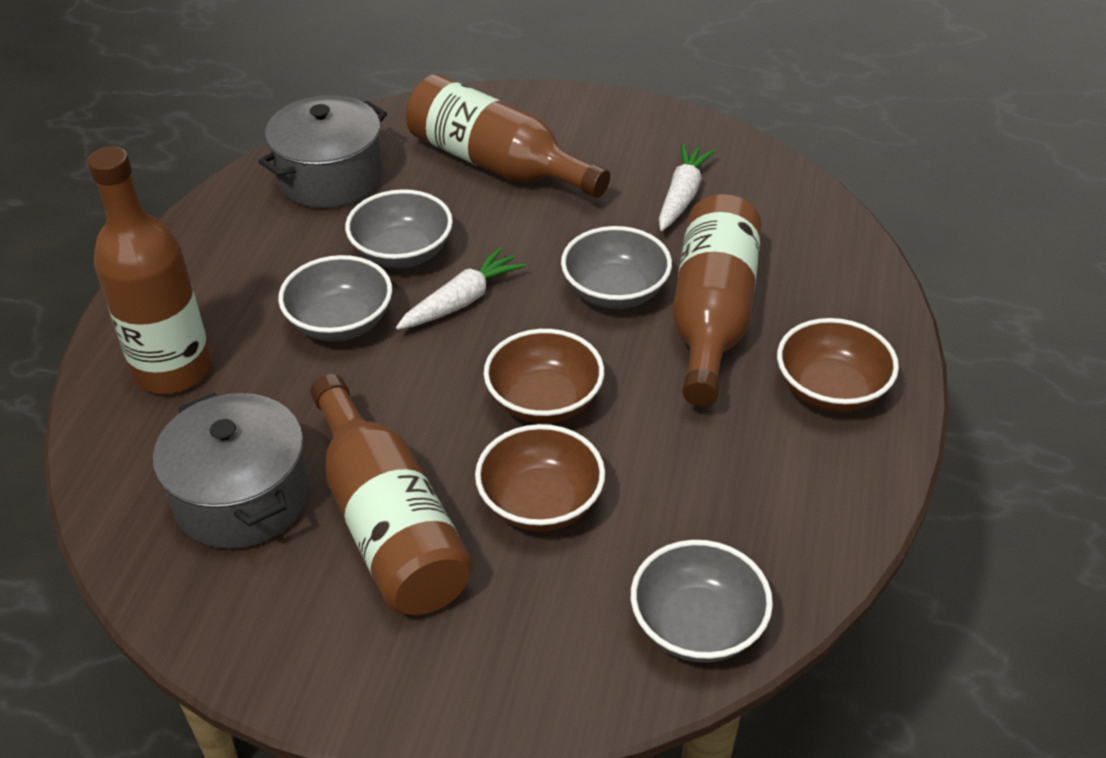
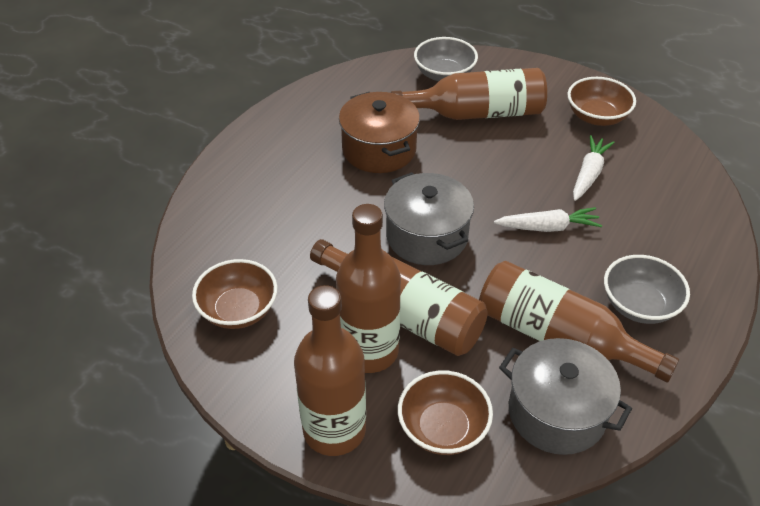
brown bottle: [87,146,212,394] [310,374,473,615] [406,74,610,198] [672,194,762,406] = 4 -> [294,285,366,456] [310,239,488,356] [336,204,401,373] [391,68,547,120] [479,261,679,383] = 5
brown pot: none = 0 -> [339,92,420,173] = 1
grey bowl: [278,255,392,341] [345,189,453,268] [561,226,672,309] [631,540,773,663] = 4 -> [414,37,478,81] [604,255,690,324] = 2

